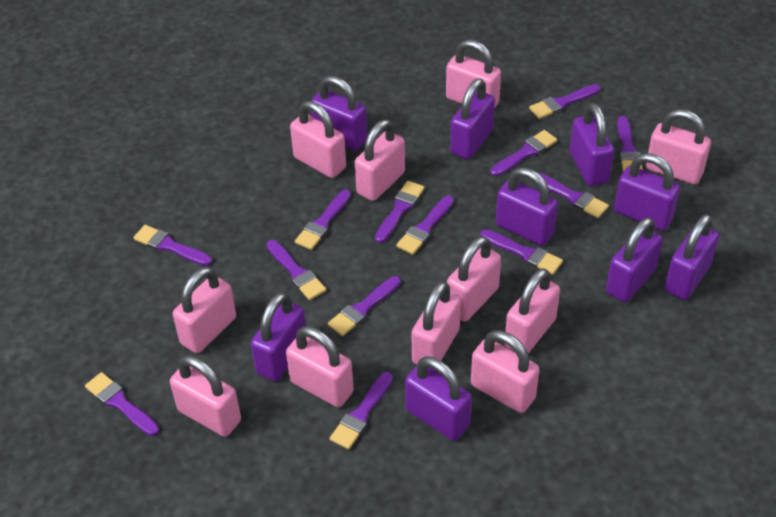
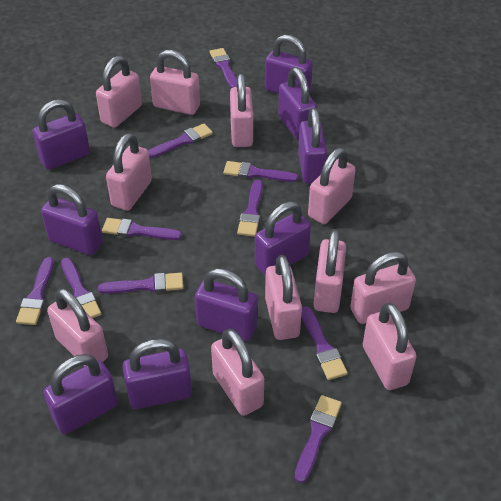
purple brush: [85,372,159,436] [133,225,212,266] [266,240,326,300] [295,190,351,250] [328,276,401,336] [330,372,393,450] [375,181,425,243] [396,195,454,255] [480,229,563,275] [490,130,557,176] [529,84,601,119] [537,172,609,218] [617,116,643,172] = 13 -> [16,257,54,325] [61,258,101,318] [98,273,184,294] [102,218,182,240] [148,124,213,158] [209,48,237,88] [223,161,299,182] [237,180,263,237] [295,395,342,483] [301,306,348,380] = 10

